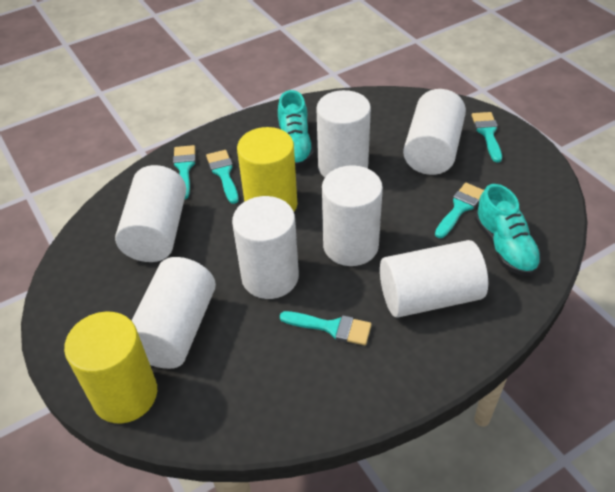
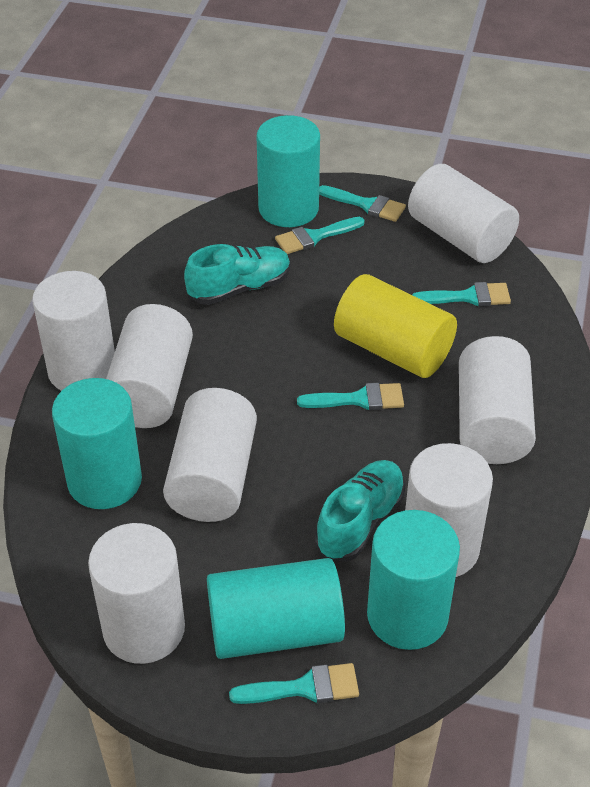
turquoise cylinder: none = 0 -> [52,378,142,509] [207,558,345,659] [256,115,320,227] [367,510,460,650] = 4
yellow cylinder: [64,312,157,424] [237,127,297,212] = 2 -> [334,274,457,378] = 1

